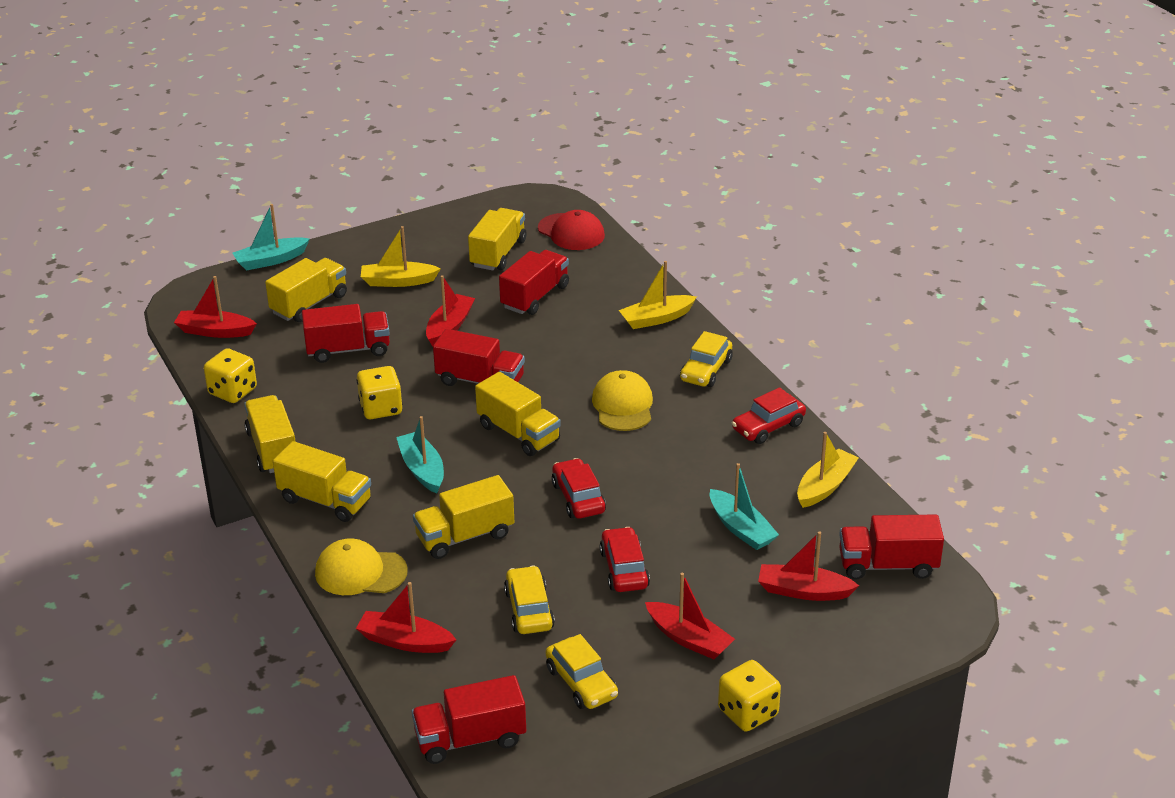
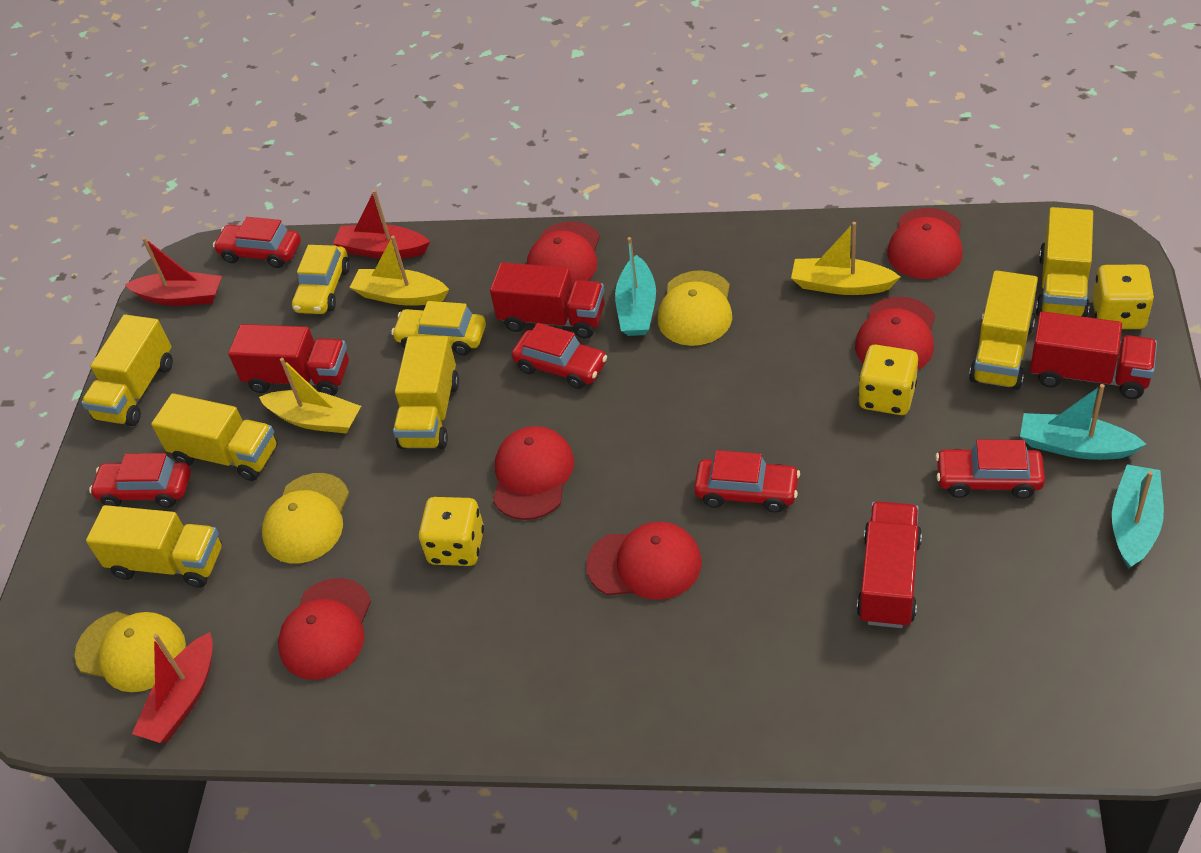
red boat: [174,276,257,338] [356,582,456,653] [426,275,475,346] [645,573,735,659] [758,531,859,601] = 5 -> [124,237,222,306] [132,632,213,743] [333,190,430,259] = 3
red cap: [538,210,605,250] = 1 -> [278,578,371,680] [493,426,574,520] [527,221,600,285] [586,522,702,600] [855,297,935,371] [887,208,963,279] = 6
red car: [552,458,606,518] [600,527,650,592] [732,387,806,444] = 3 -> [89,453,191,508] [213,217,301,268] [512,323,607,389] [694,450,800,513] [935,439,1045,499] = 5
red truck: [302,304,390,363] [412,675,526,764] [433,329,525,386] [499,250,569,315] [839,515,944,580] = 5 -> [228,324,349,396] [490,262,605,338] [857,501,922,628] [1030,311,1157,399] = 4
yellow cap: [315,538,408,595] [592,370,653,431] = 2 -> [75,612,186,692] [262,473,349,564] [658,270,732,346] = 3
yellow car: [504,566,555,634] [546,634,618,709] [680,331,732,387] = 3 -> [292,245,350,314] [391,301,486,355] = 2

